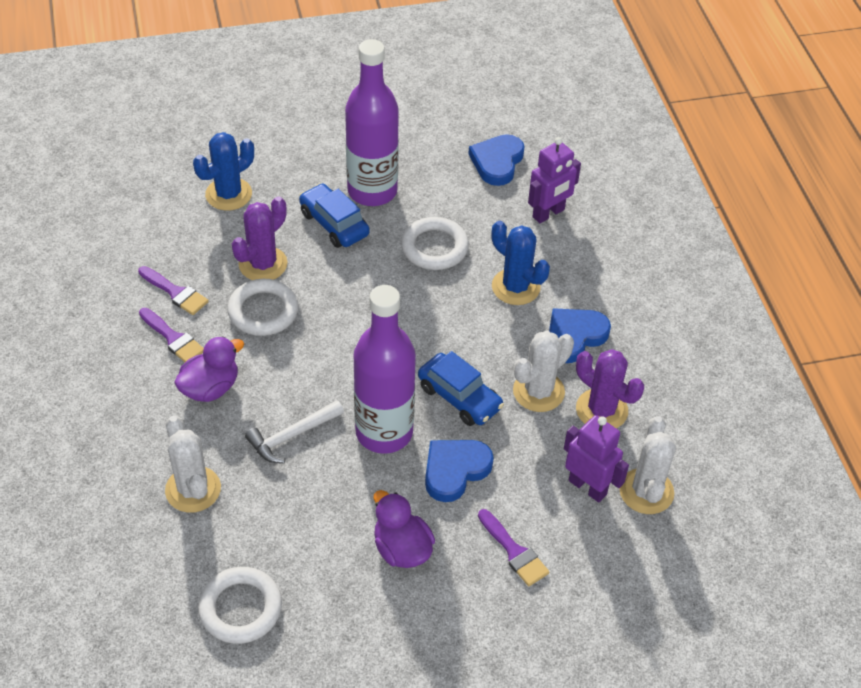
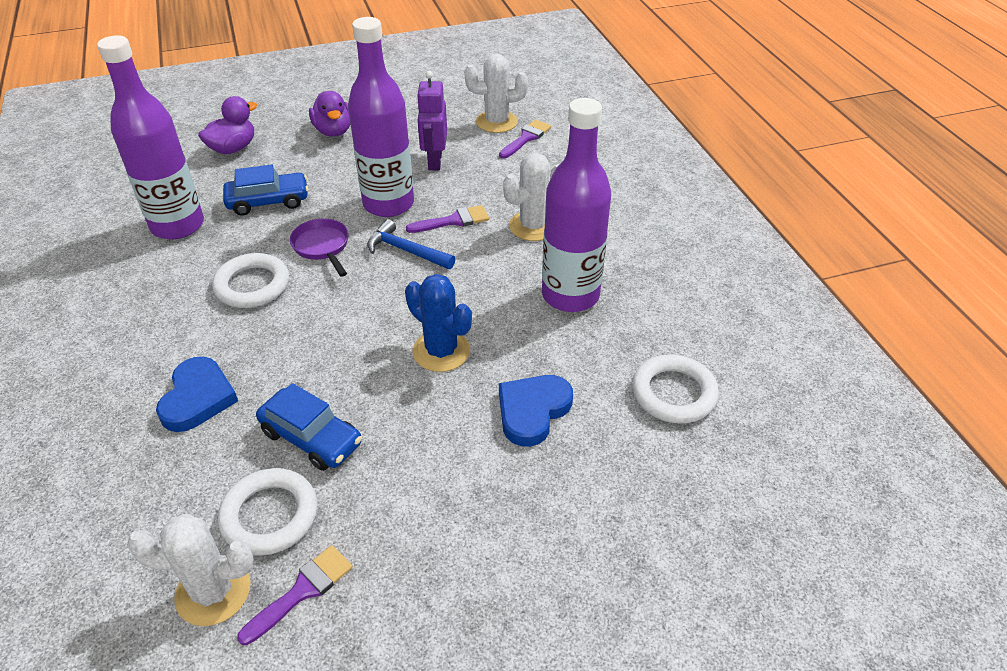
blue cactus: [193,132,254,211] [491,221,550,305] = 2 -> [405,274,472,372] = 1
blue hammer: none = 0 -> [367,219,455,269] = 1
blue heart: [425,440,494,502] [468,134,524,186] [549,308,611,363] = 3 -> [156,357,238,432] [499,375,573,447] = 2
purple bottle: [345,39,399,206] [354,285,416,454] = 2 -> [97,35,204,239] [348,17,414,217] [542,98,611,312] = 3
purple cactus: [232,197,288,280] [576,349,644,428] = 2 -> none = 0
purple pan: none = 0 -> [290,219,349,277] = 1
purple robot: [528,137,581,223] [564,415,629,502] = 2 -> [417,71,447,170] = 1
white hammer: [245,400,344,463] = 1 -> none = 0

